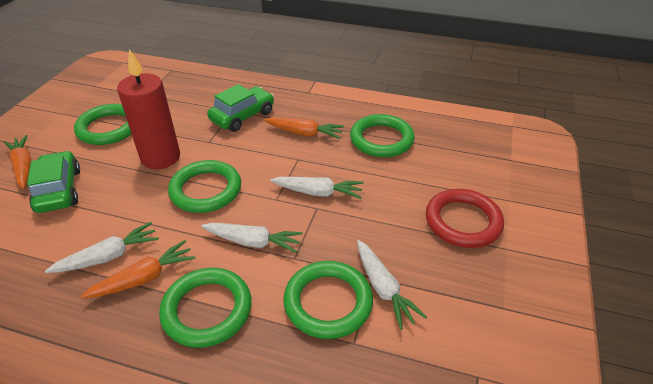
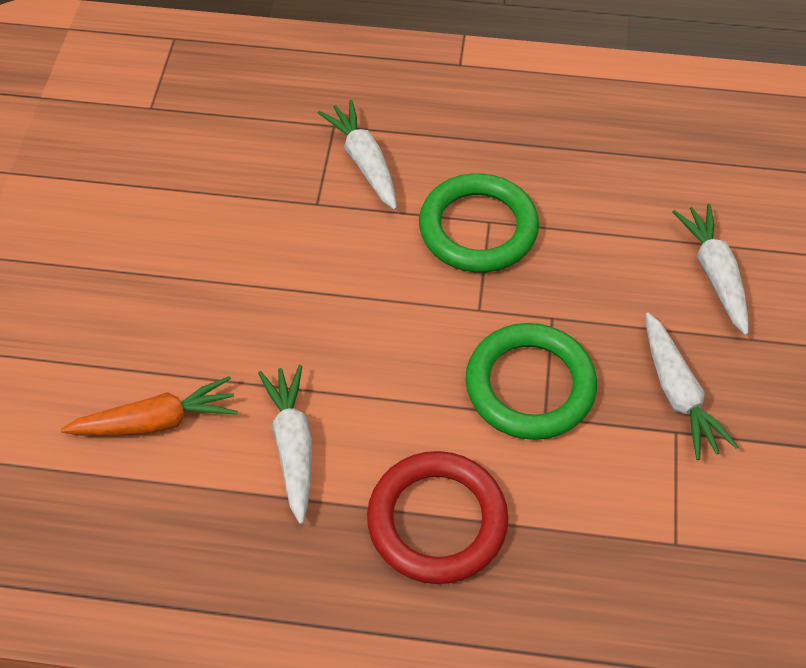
green car: [27,151,80,213] [207,84,274,132] = 2 -> none = 0
green ring: [74,104,131,145] [159,268,252,348] [168,160,241,213] [283,261,373,339] [350,114,414,157] = 5 -> [419,173,539,272] [465,323,597,440] = 2
orange carrot: [4,135,32,189] [80,240,196,299] [264,117,344,139] = 3 -> [61,376,238,436] = 1
red candle: [117,49,180,169] = 1 -> none = 0

